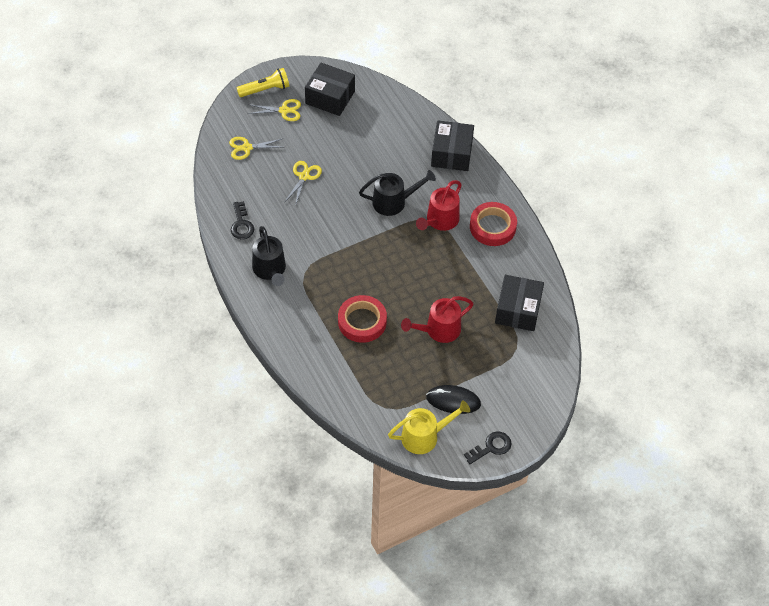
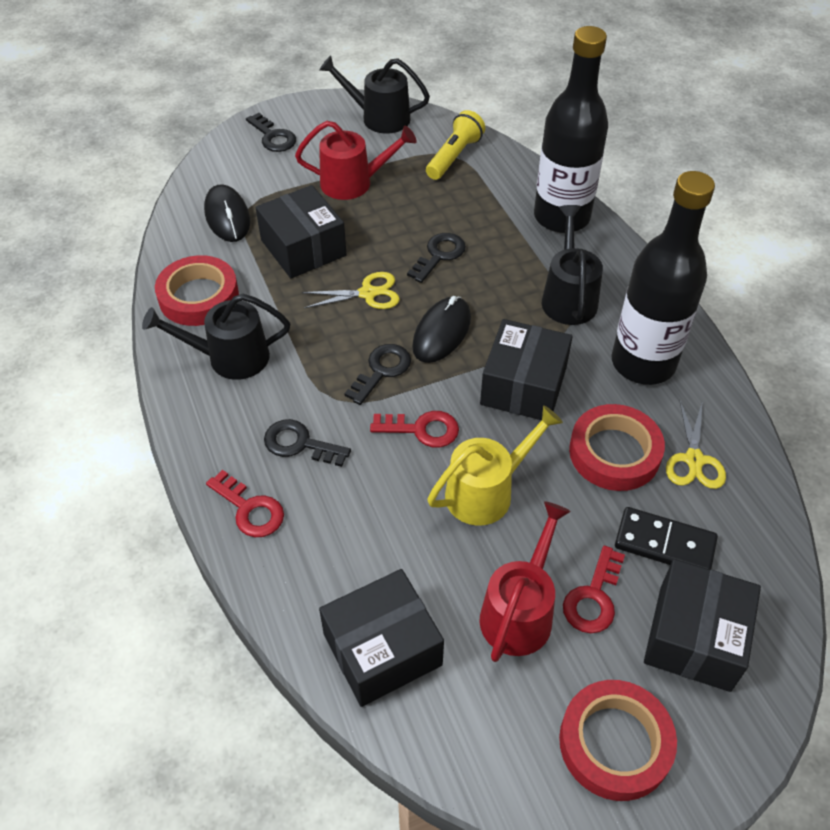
black bottle: none = 0 -> [534,26,608,233] [611,171,715,385] = 2
black box: [305,63,355,116] [431,120,474,171] [495,275,544,331] = 3 -> [255,185,347,279] [319,569,444,707] [480,319,573,420] [644,559,761,692] = 4
black domino: none = 0 -> [615,507,718,570] = 1
black key: [231,201,254,239] [464,431,511,464] = 2 -> [246,113,296,152] [264,419,351,467] [344,344,411,405] [407,233,466,283] = 4
black mouse: [426,385,481,414] = 1 -> [204,184,250,242] [412,296,471,363] = 2
black watering can: [252,226,286,286] [359,170,436,216] = 2 -> [142,294,290,380] [319,55,430,134] [542,205,603,325] = 3
red key: none = 0 -> [206,470,284,537] [370,411,459,448] [563,546,625,633] = 3
red tape: [338,295,387,343] [470,202,517,246] = 2 -> [155,255,239,326] [559,680,677,801] [569,404,665,491] = 3
yellow scissors: [229,137,282,160] [248,99,301,121] [285,161,322,206] = 3 -> [302,272,400,309] [666,399,726,489] = 2

